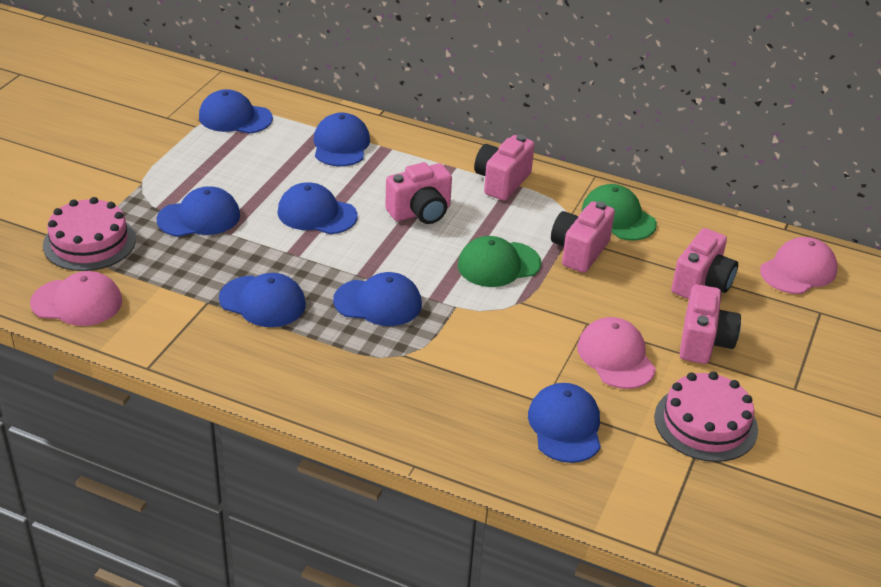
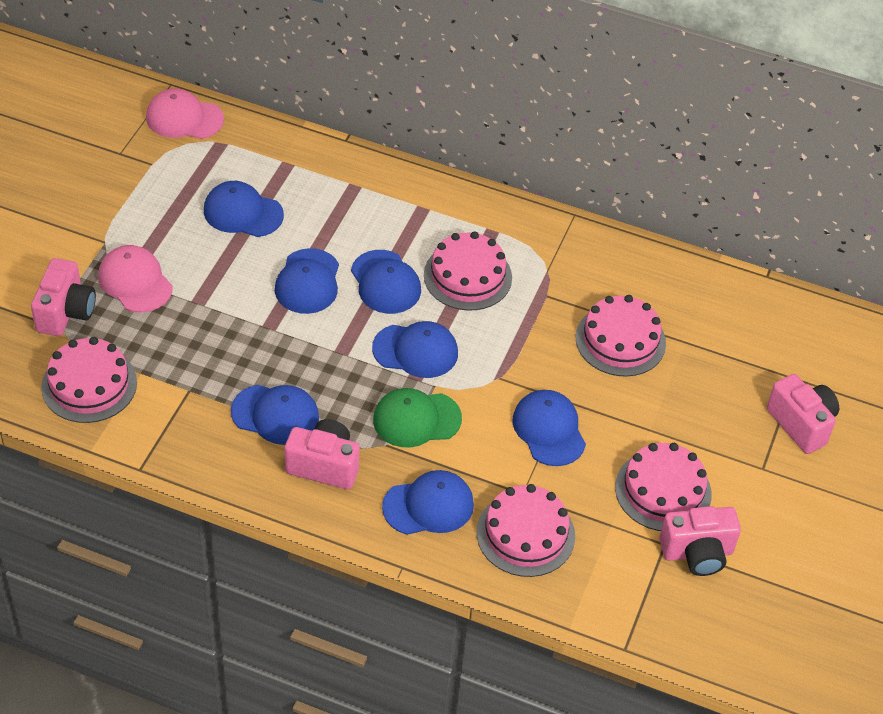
green cap: [458,236,541,287] [581,184,657,240] = 2 -> [373,388,462,448] = 1
pink cake: [43,197,136,271] [654,372,758,462] = 2 -> [41,337,137,423] [424,231,512,311] [477,484,575,577] [576,295,666,377] [615,443,712,531] = 5
pink camera: [385,162,452,224] [474,135,534,201] [551,201,615,273] [671,228,738,299] [680,284,741,364] = 5 -> [31,258,96,336] [284,419,359,489] [659,506,741,576] [767,374,839,454] = 4
pink cap: [30,271,122,326] [577,317,656,389] [760,237,837,294] = 3 -> [98,245,173,312] [146,88,224,139] = 2

